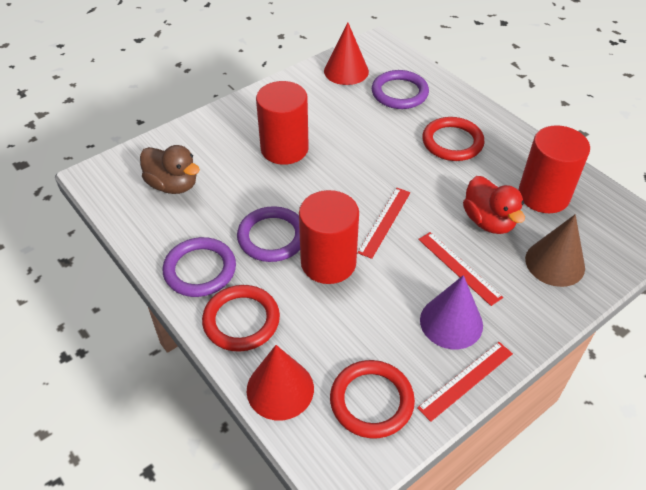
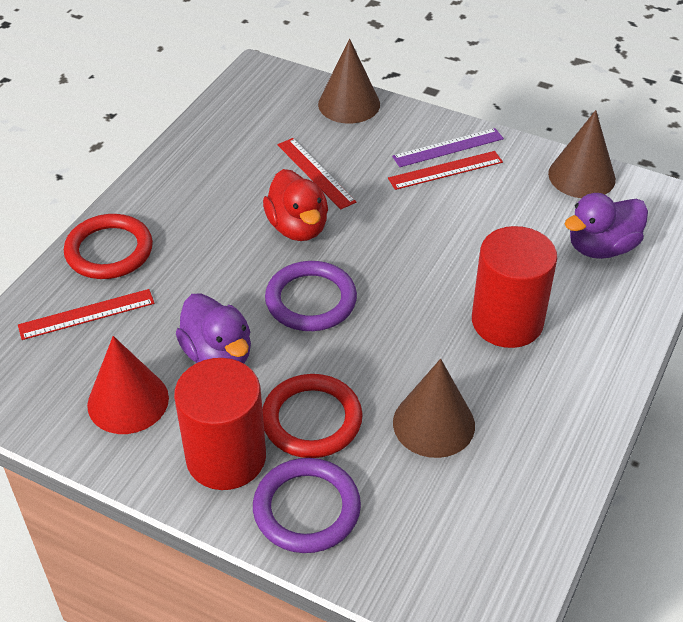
brown cone: [525,214,585,287] = 1 -> [318,39,380,124] [393,359,475,458] [548,110,616,198] = 3
brown duck: [140,145,200,194] = 1 -> none = 0
purple cone: [420,275,483,349] = 1 -> none = 0
purple duck: none = 0 -> [176,293,251,364] [564,193,648,259] = 2
purple ring: [163,237,236,297] [237,206,300,262] [372,70,429,109] = 3 -> [253,458,361,553] [265,261,357,331] = 2
purple ruler: none = 0 -> [392,128,504,167] = 1
red cone: [247,345,314,420] [324,22,369,85] = 2 -> [87,336,169,434] = 1
red cylinder: [256,81,309,165] [299,190,359,284] [519,125,590,213] = 3 -> [174,358,266,490] [472,226,557,348] = 2
red ring: [202,285,280,352] [330,360,415,438] [422,117,485,161] = 3 -> [64,214,153,279] [262,374,363,458] = 2

